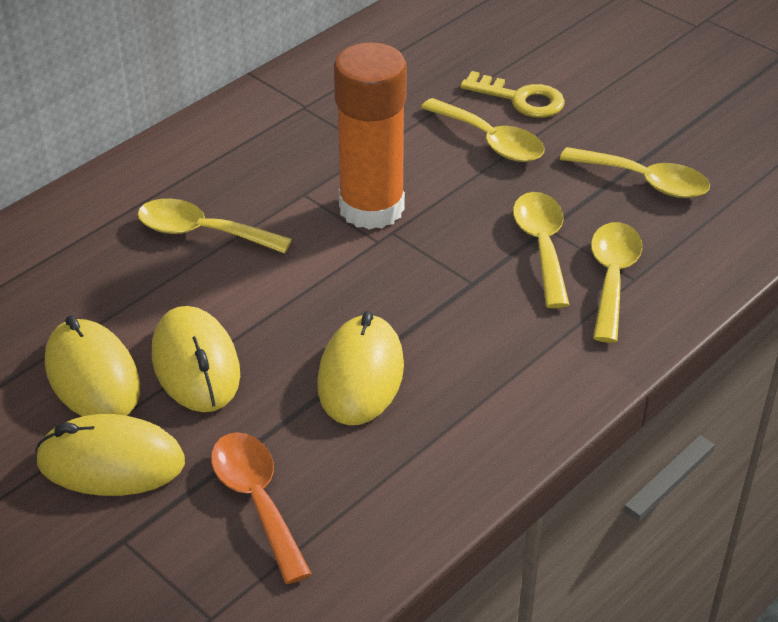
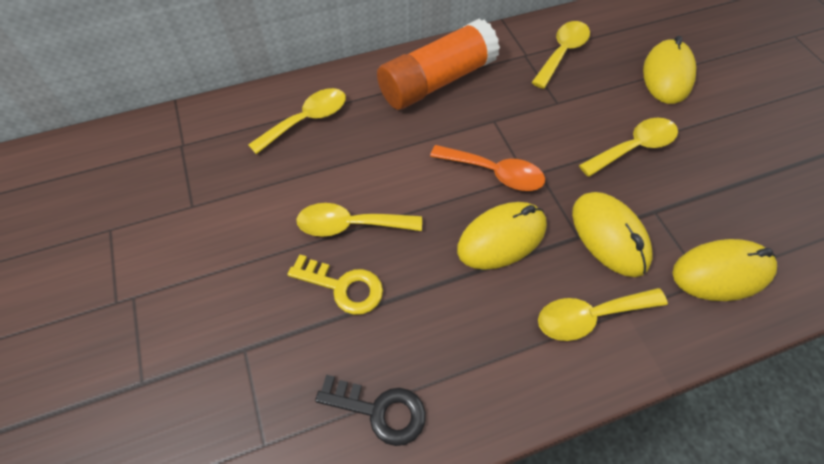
black key: none = 0 -> [315,375,426,446] = 1

